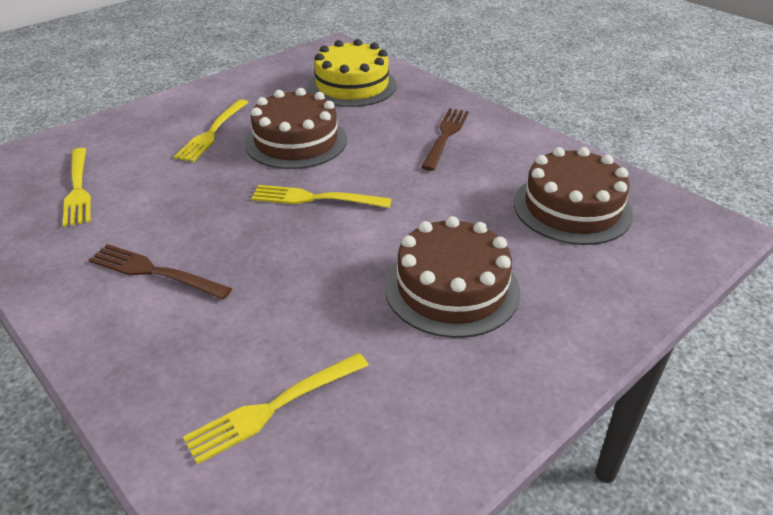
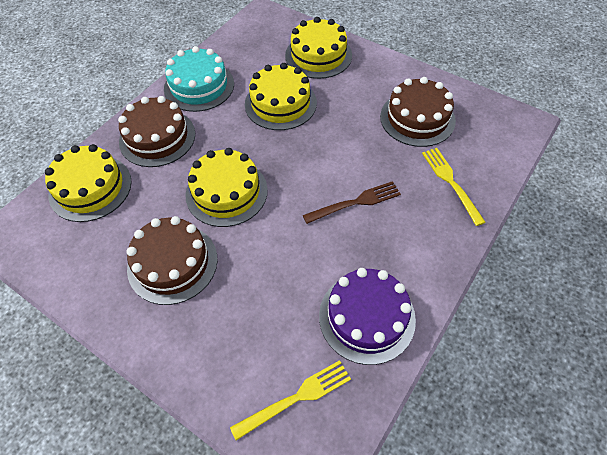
brown fork: [89,244,232,300] [421,108,469,171] = 2 -> [303,181,401,224] = 1
purple cake: none = 0 -> [319,268,416,365] = 1
turquoise cake: none = 0 -> [164,46,234,112] = 1
yellow cake: [308,39,397,107] = 1 -> [45,144,132,222] [185,148,268,227] [245,63,317,130] [285,17,352,79] = 4
yellow fork: [63,148,91,227] [174,99,249,162] [183,353,369,464] [251,185,392,208] = 4 -> [230,360,351,440] [422,148,486,226] = 2

